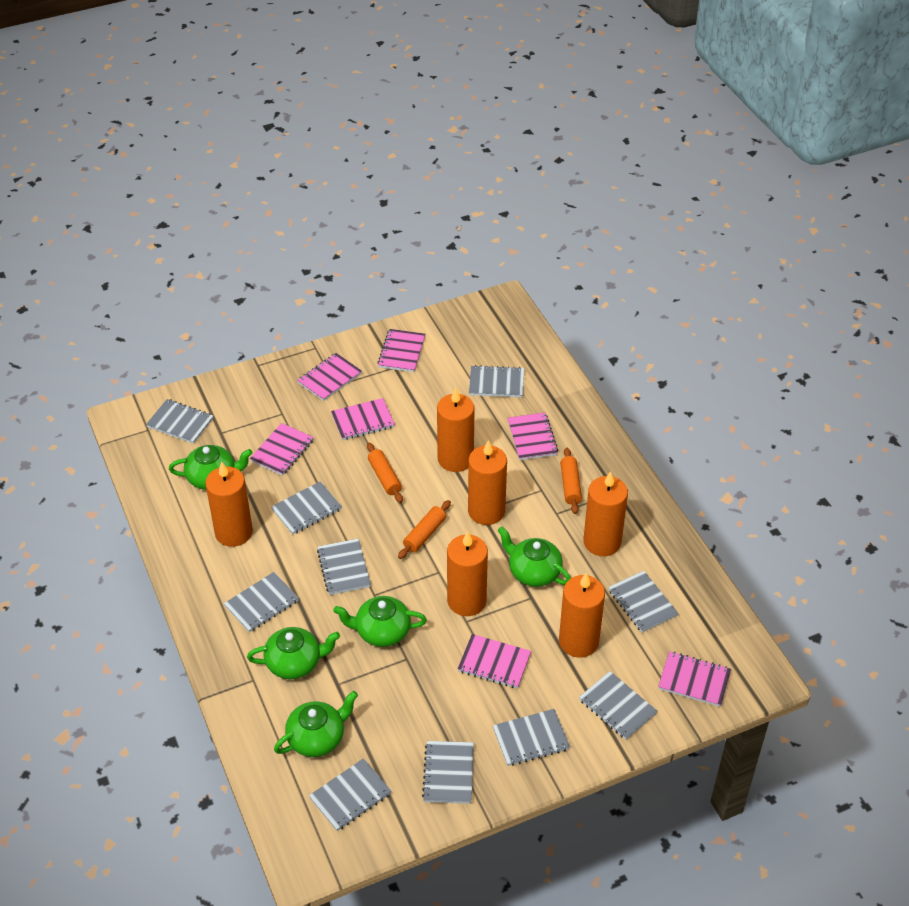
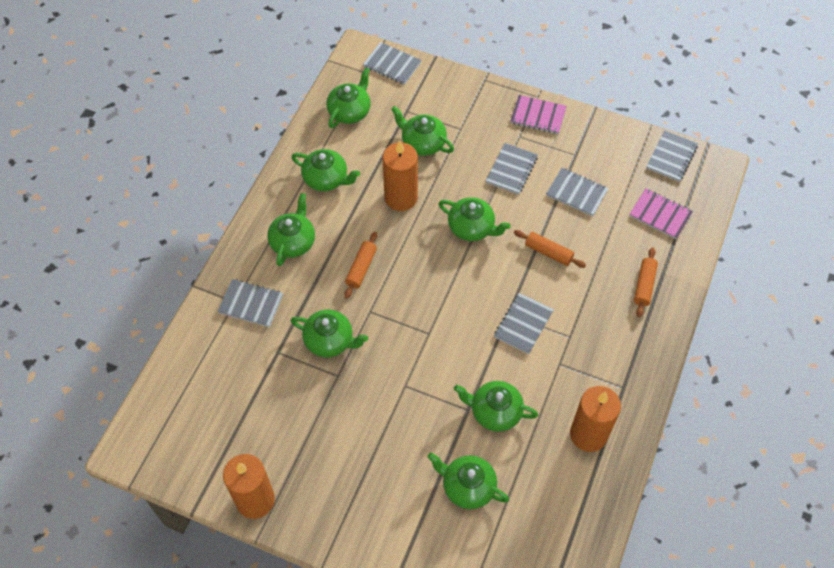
green teapot: [169,445,253,490] [247,627,340,679] [274,691,358,757] [333,596,427,647] [498,526,571,587] = 5 -> [267,193,315,266] [291,310,368,357] [292,149,360,191] [327,67,371,128] [391,106,454,156] [428,453,509,509] [438,197,511,241] [454,381,538,432] = 8
grey notebook: [146,399,214,444] [224,572,299,632] [271,481,342,535] [309,758,392,831] [317,539,371,595] [422,741,474,804] [469,365,524,397] [493,709,570,766] [579,671,657,740] [608,571,679,633] = 10 -> [217,279,283,327] [363,42,421,85] [486,143,538,195] [494,293,554,354] [546,168,609,216] [646,131,698,182] = 6
orange candle: [205,462,253,547] [437,387,475,472] [447,531,488,616] [468,440,507,525] [559,572,605,658] [583,471,628,556] = 6 -> [223,454,275,519] [383,141,418,211] [570,386,621,452] = 3
pink notebook: [250,423,314,476] [297,353,362,401] [331,398,395,440] [377,329,425,372] [458,634,531,688] [508,413,558,460] [658,651,731,707] = 7 -> [510,95,567,134] [629,188,693,239] = 2

